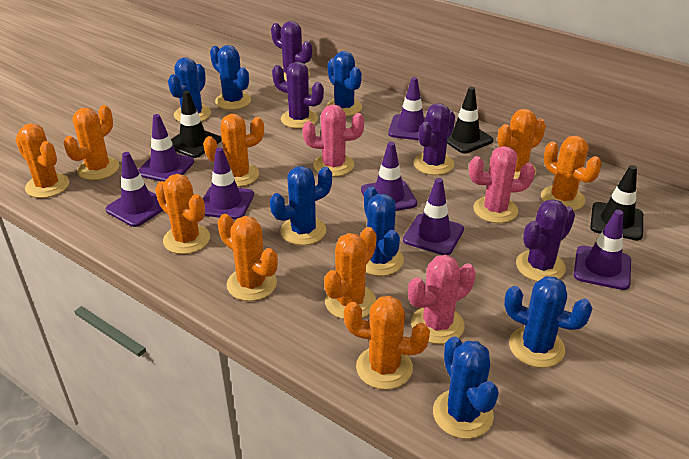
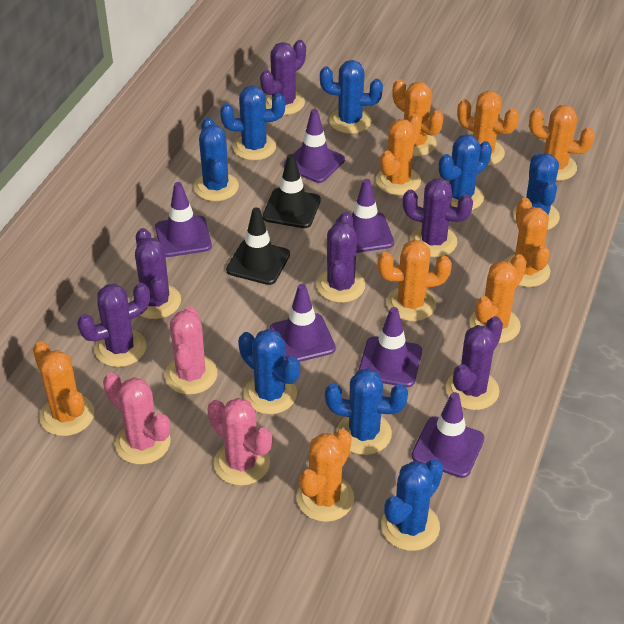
black traffic cone: [171,91,222,158] [447,87,494,153] [590,165,643,240] = 3 -> [226,207,290,285] [262,154,321,228] = 2
blue cactus: [168,57,211,122] [210,45,251,110] [270,166,332,245] [326,51,362,116] [364,187,404,276] [433,336,499,439] [504,276,593,368] = 7 -> [194,117,239,201] [220,86,285,160] [238,329,300,414] [320,60,383,134] [325,368,408,455] [381,459,443,551] [439,134,492,210] [513,153,560,230] = 8
purple cactus: [271,21,312,81] [272,62,324,128] [413,103,455,175] [516,199,575,282] = 4 -> [77,283,150,367] [131,228,181,319] [260,40,306,115] [316,212,365,303] [403,178,473,257] [446,316,503,410] = 6
purple traffic cone: [105,152,163,227] [138,114,194,182] [203,147,254,220] [361,142,417,211] [388,77,426,140] [403,178,464,255] [574,210,631,290] = 7 -> [155,182,212,257] [270,284,336,362] [284,109,345,183] [335,179,394,253] [359,307,422,387] [412,392,485,478] = 6

